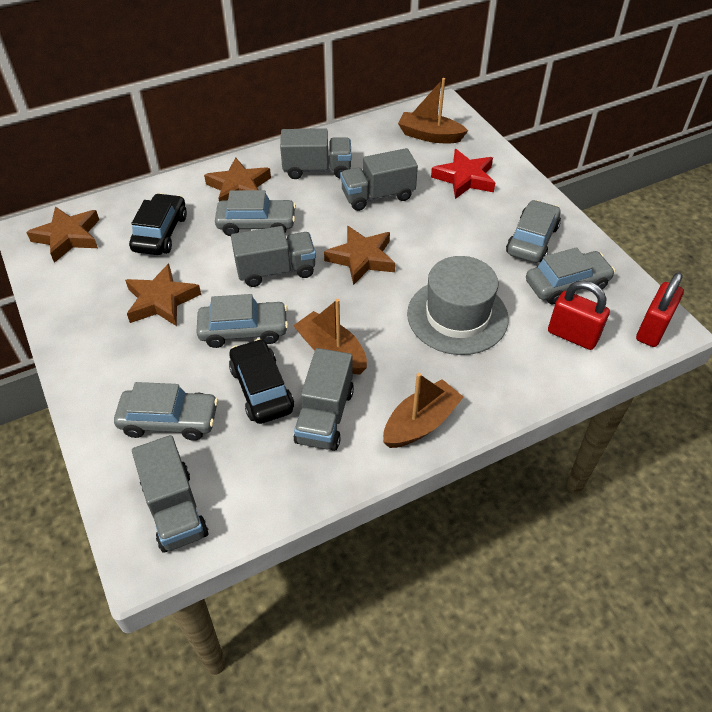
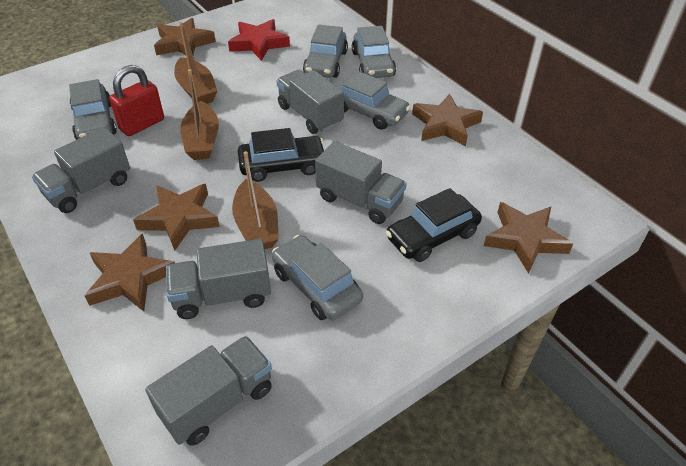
brown star: [26,207,99,263] [125,264,201,326] [204,158,271,201] [324,226,395,285] = 4 -> [85,234,175,311] [133,184,220,251] [154,18,216,56] [412,94,483,146] [484,202,573,274] = 5
grey hat: [407,256,509,355] = 1 -> none = 0
red padlock: [548,280,610,350] [636,272,684,347] = 2 -> [109,65,164,136] = 1

